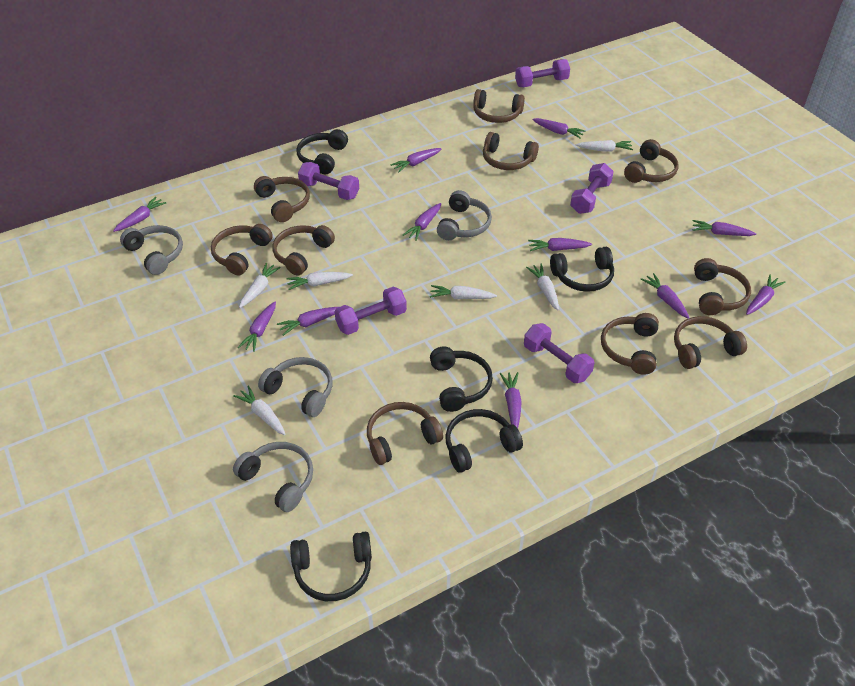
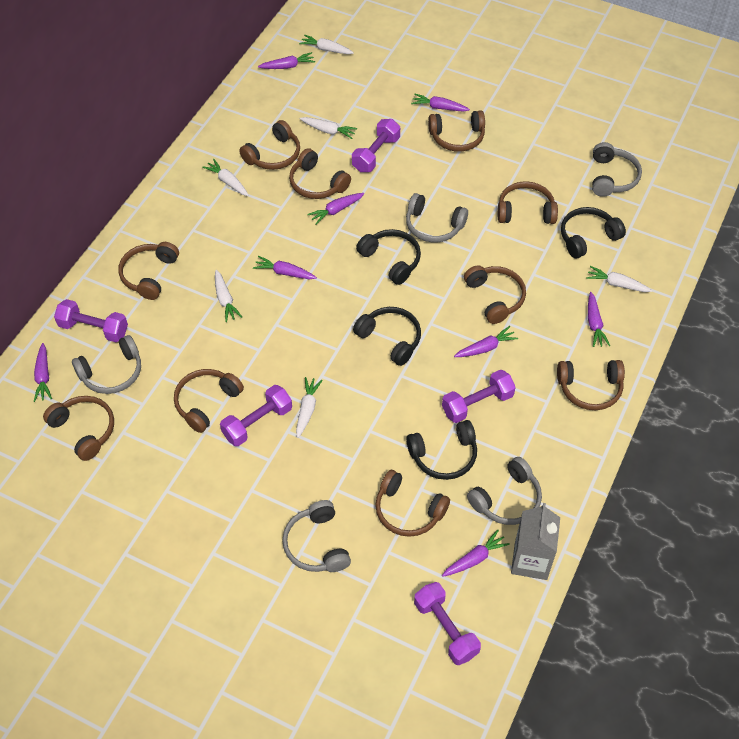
black headphones: [290,532,372,601] [297,129,348,174] [430,346,493,412] [445,409,523,473] [550,247,614,292] = 5 -> [353,307,421,366] [356,229,421,285] [406,420,477,480] [561,207,626,258] = 4
grey carton: none = 0 -> [511,503,560,580] = 1
grey headphones: [120,225,183,275] [233,442,313,512] [258,357,333,417] [437,190,492,240] = 4 -> [72,335,141,394] [282,500,351,572] [406,193,468,242] [467,457,542,525] [592,142,642,197] = 5
purple carrot: [113,197,166,232] [238,302,276,352] [277,307,338,336] [390,148,441,172] [403,203,441,241] [500,372,522,428] [528,238,592,251] [532,118,585,139] [641,273,689,319] [693,220,756,236] [746,275,786,315] = 11 -> [34,343,52,402] [253,256,317,279] [258,52,315,69] [307,193,364,225] [411,93,470,112] [442,530,510,577] [454,326,518,357] [588,292,610,347] = 8

